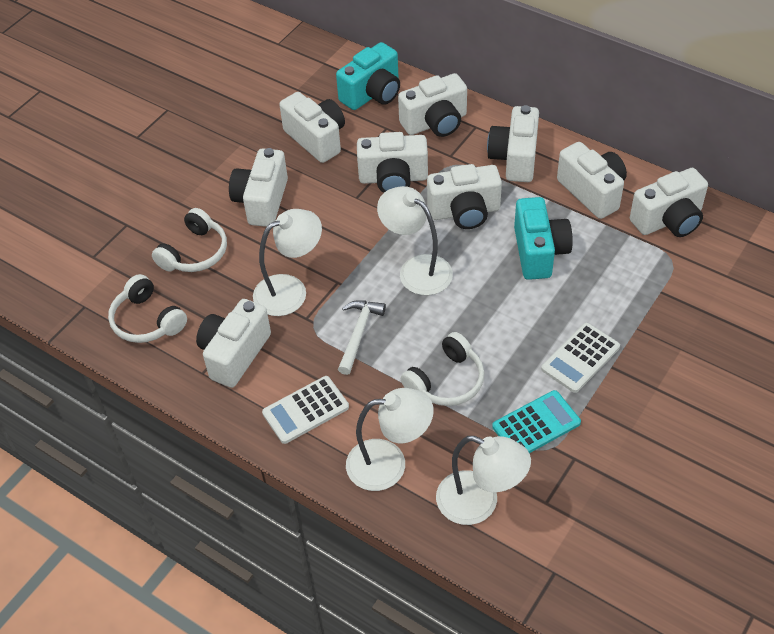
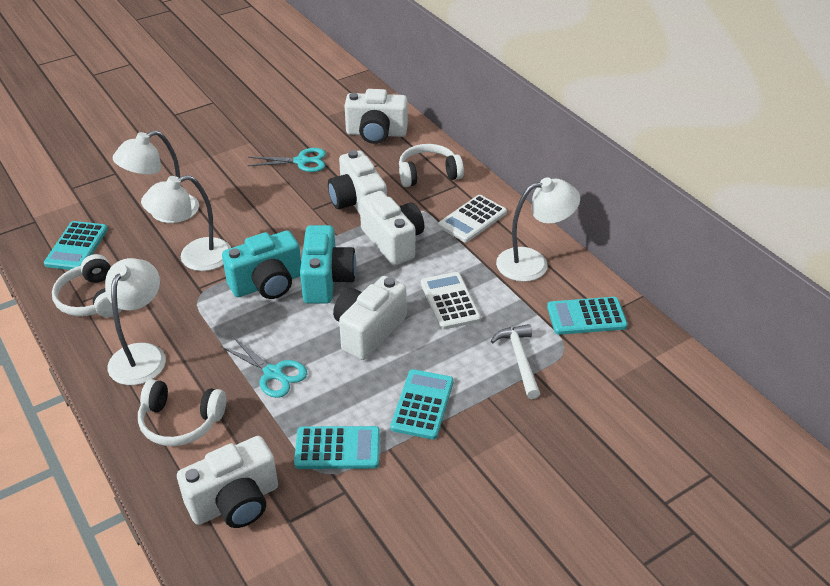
turquoise calculator: [492,390,581,453] = 1 -> [44,221,108,270] [294,426,380,469] [390,369,454,440] [547,297,628,335] = 4
turquoise scissors: none = 0 -> [220,336,307,398] [247,148,326,172] = 2
white camera: [196,299,271,388] [229,148,288,227] [279,92,345,163] [357,132,428,193] [398,73,467,137] [427,164,502,229] [487,105,539,182] [557,142,627,219] [630,168,708,237] = 9 -> [177,436,278,528] [328,150,387,214] [333,276,407,360] [345,89,408,144] [360,191,424,265] = 5

